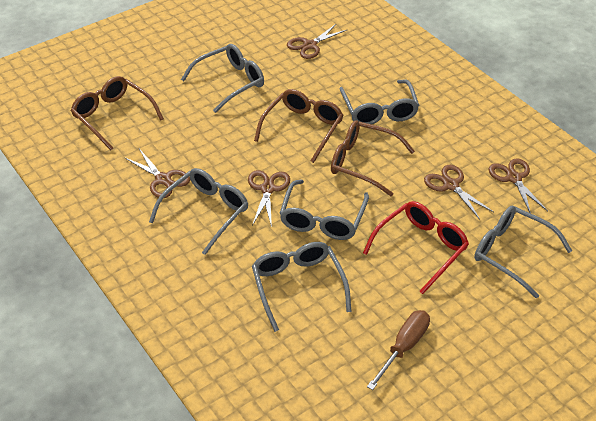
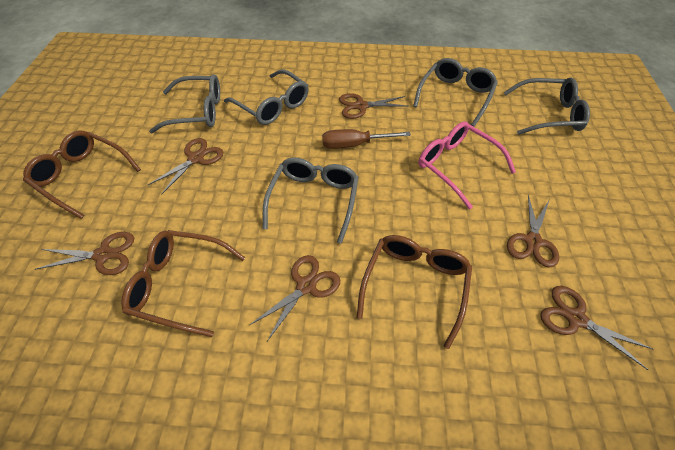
brown scissors: [124,149,190,198] [248,170,290,227] [287,23,348,59] [424,165,494,219] [488,158,548,213] = 5 -> [35,232,134,275] [148,138,223,195] [250,255,340,341] [339,93,407,119] [507,195,559,268] [540,286,653,370] = 6
grey glasses: [149,168,248,255] [181,44,264,113] [252,242,352,332] [279,180,369,240] [339,79,419,125] [474,206,572,299] = 6 -> [149,74,220,133] [224,70,309,125] [263,158,359,244] [413,58,498,127] [504,78,590,135] = 5
pink glasses: none = 0 -> [418,122,516,210] = 1
red glasses: [363,201,469,294] = 1 -> none = 0

